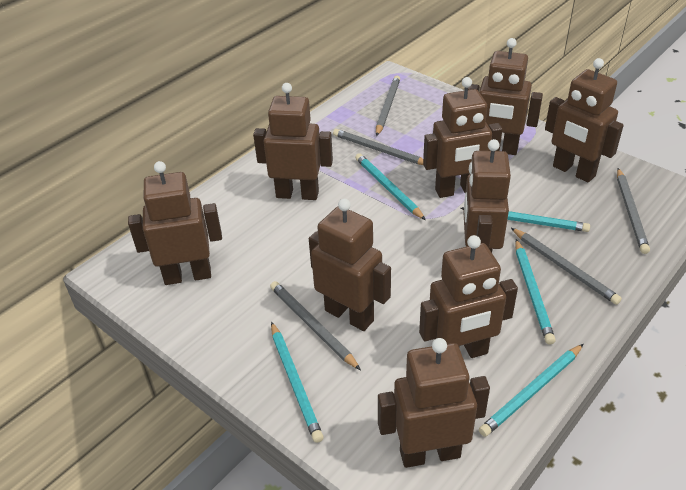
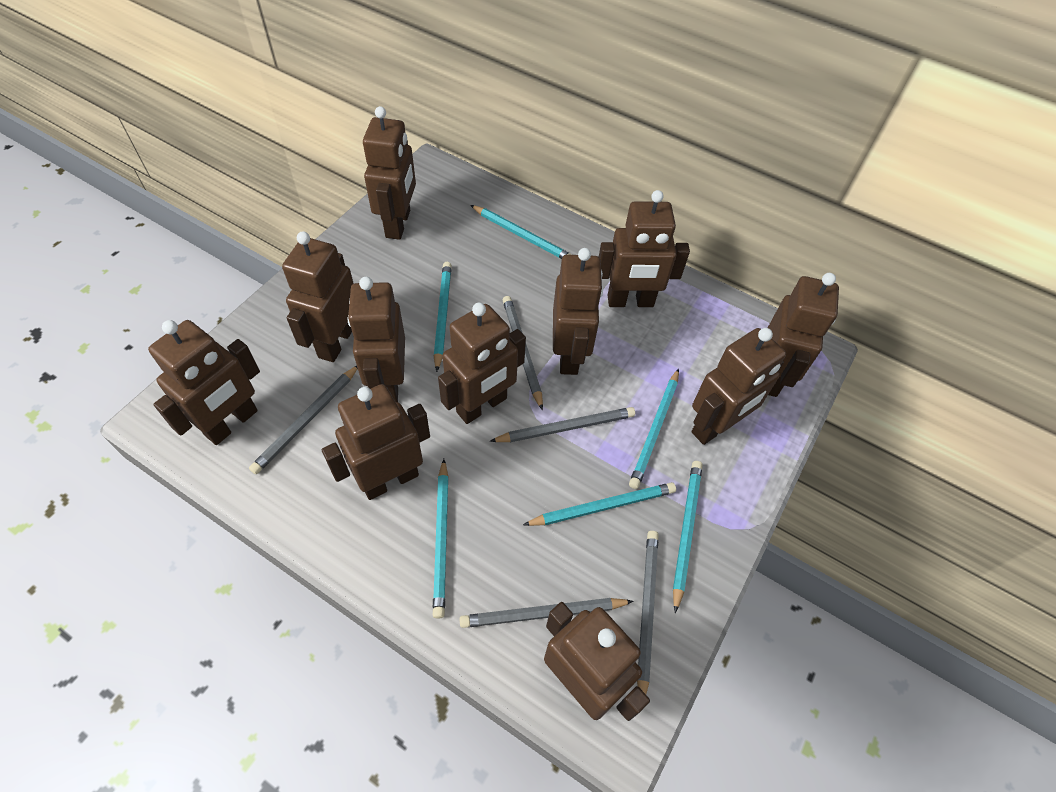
brown robot: [128,161,222,285] [253,83,333,200] [309,199,391,331] [378,338,490,468] [419,235,518,358] [423,77,503,198] [463,139,511,253] [468,38,543,155] [545,58,624,182] = 9 -> [148,320,260,445] [282,231,354,362] [322,384,430,500] [347,277,405,402] [363,106,416,240] [438,303,526,424] [544,602,650,721] [553,248,603,375] [599,190,690,307] [691,328,786,445] [768,273,839,397] = 11
turquoise pencil: [271,322,324,443] [355,153,426,220] [460,207,590,232] [479,344,584,437] [515,239,556,344] = 5 -> [433,459,449,619] [434,262,452,372] [470,205,572,259] [523,482,676,526] [629,368,679,489] [673,461,702,613] = 6

